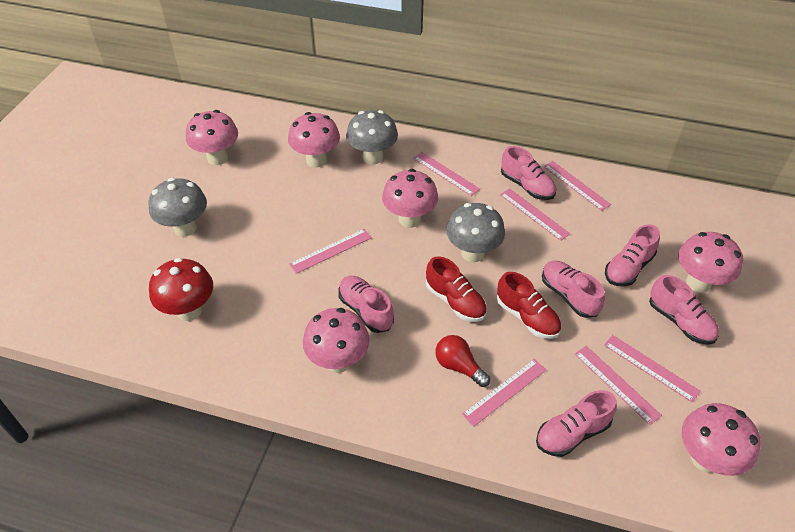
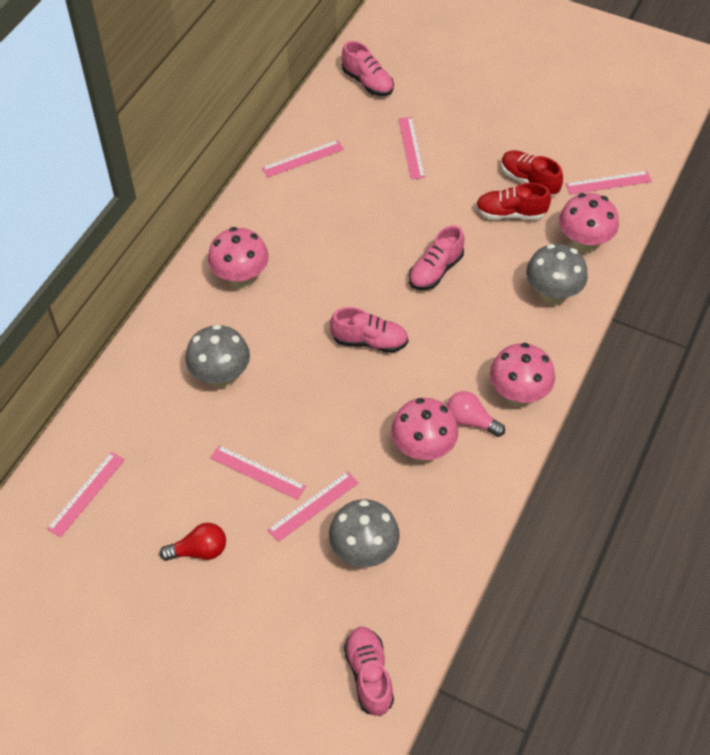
pink light bulb: none = 0 -> [447,391,505,437] = 1
pink mushroom: [186,110,238,165] [288,112,340,168] [303,308,369,373] [382,169,438,228] [678,232,743,293] [682,403,761,476] = 6 -> [208,227,269,289] [391,398,458,462] [490,343,555,407] [559,193,619,254] = 4
pink ruler: [289,229,372,274] [413,152,480,196] [462,359,546,426] [500,188,570,241] [543,161,611,211] [575,346,662,425] [604,335,701,403] = 7 -> [47,452,125,538] [210,445,306,500] [262,140,344,178] [267,471,359,542] [398,117,425,179] [566,171,652,195] = 6
pink shoe: [338,276,394,333] [501,146,556,200] [536,390,617,457] [542,261,605,318] [605,224,660,286] [649,275,719,345] = 6 -> [330,307,408,353] [342,41,394,96] [344,627,394,716] [408,225,464,290] = 4
red mushroom: [149,258,213,321] = 1 -> none = 0

